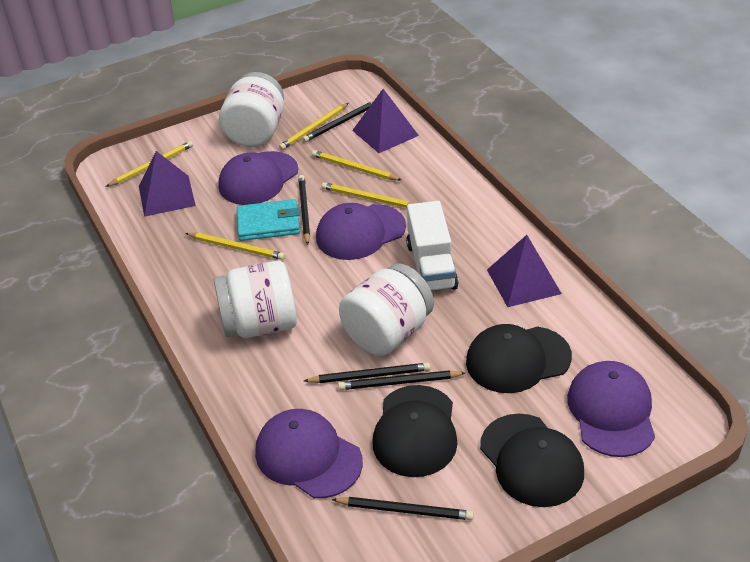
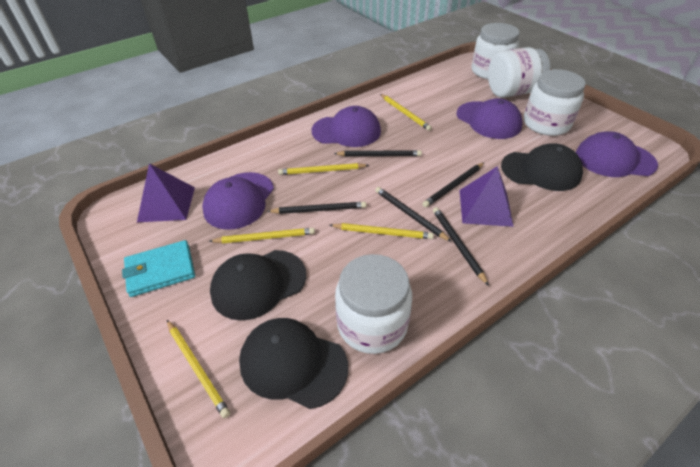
purple pyramid: [139,151,196,217] [352,89,419,153] [487,235,562,307] = 3 -> [137,164,195,222] [460,166,514,227] = 2
white jar: [214,260,297,338] [219,72,284,147] [339,264,434,356] = 3 -> [335,254,412,354] [471,23,520,79] [488,47,550,98] [524,69,586,136] = 4
white truck: [406,201,458,291] = 1 -> none = 0

